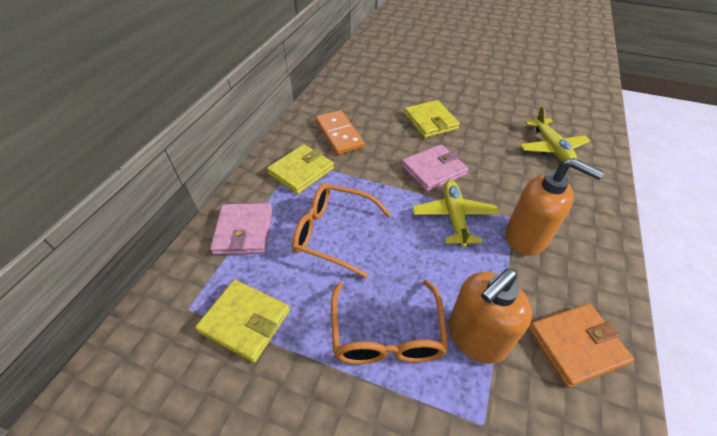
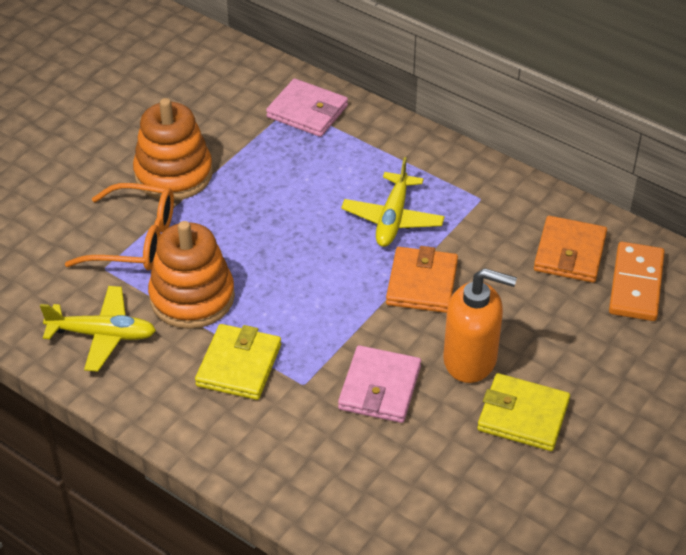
orange glasses: [292,183,392,278] [331,280,449,364] = 2 -> [65,183,174,270] = 1
orange soap dispenser: [448,269,532,364] [506,158,604,256] = 2 -> [443,268,517,383] = 1
orange stacking toy: none = 0 -> [133,98,213,201] [148,221,235,329] = 2
orange wallet: [528,303,634,387] = 1 -> [386,246,458,313] [534,216,607,283] = 2
yellow wallet: [195,280,290,363] [267,144,334,194] [404,100,460,138] = 3 -> [195,324,281,400] [477,373,570,451] = 2

